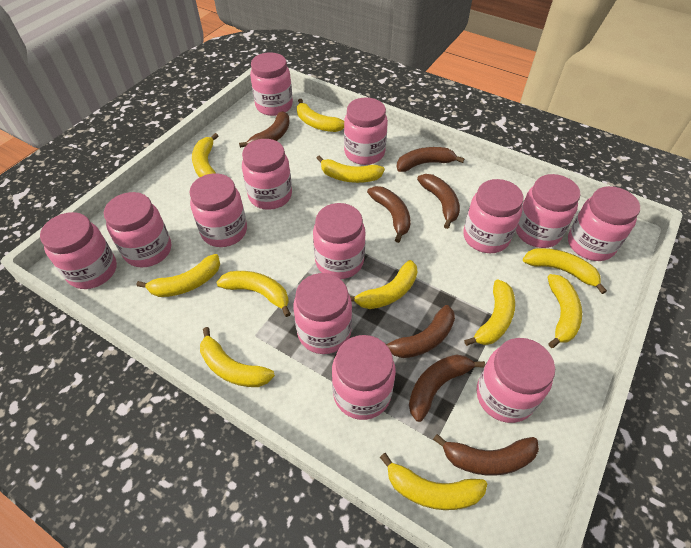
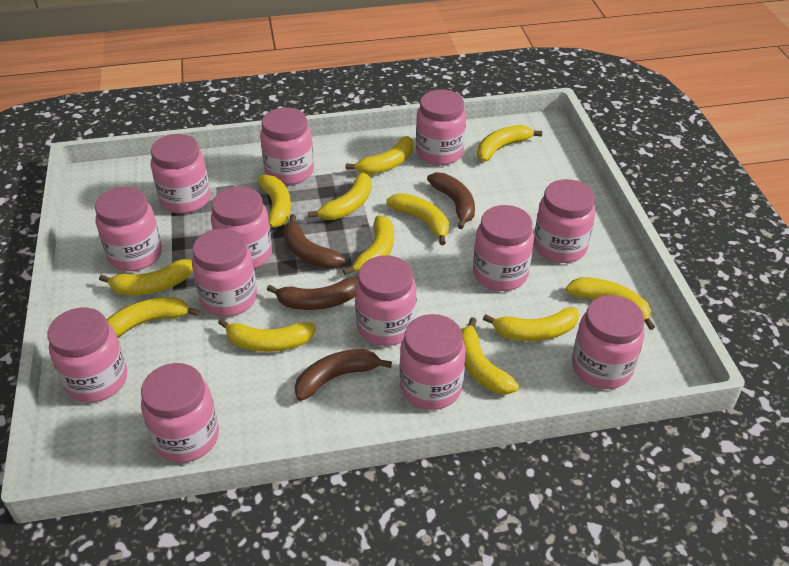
brown banana: [239,111,290,148] [367,186,410,243] [386,305,455,358] [397,147,465,172] [409,354,485,422] [417,174,460,229] [433,434,539,476] = 7 -> [267,278,358,310] [283,214,345,269] [295,349,392,401] [427,173,475,229] = 4
yellow banana: [137,254,220,297] [192,133,218,177] [200,327,275,387] [216,271,291,317] [297,99,344,132] [316,155,385,183] [350,260,418,309] [380,453,487,510] [464,279,515,346] [523,248,607,294] [547,274,582,348] = 11 -> [99,259,193,295] [106,297,200,338] [218,318,316,352] [258,174,291,229] [308,173,372,220] [343,216,394,275] [346,136,413,175] [386,193,449,245] [461,317,519,395] [477,125,542,162] [483,307,579,341] [566,277,655,330] = 12

